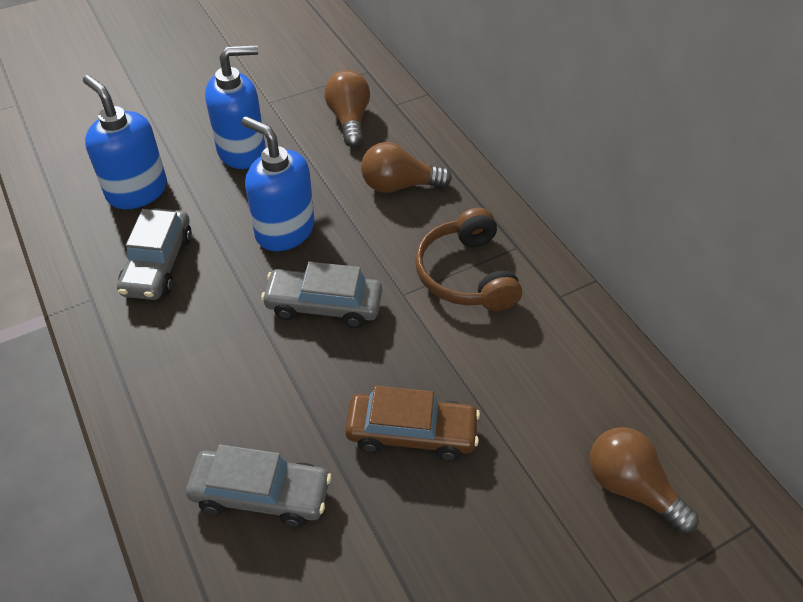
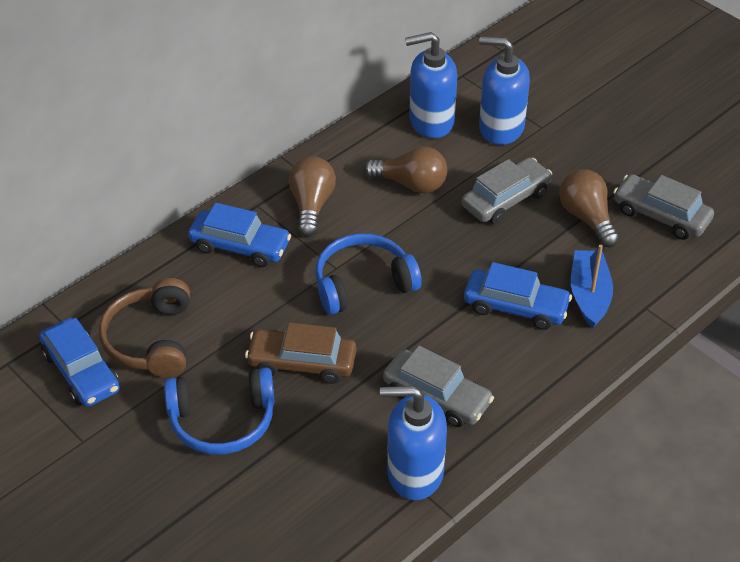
blue boat: none = 0 -> [571,245,613,329] = 1
blue car: none = 0 -> [39,318,120,407] [188,203,291,267] [464,262,572,330] = 3
blue headphones: none = 0 -> [164,367,275,455] [315,233,421,315] = 2

